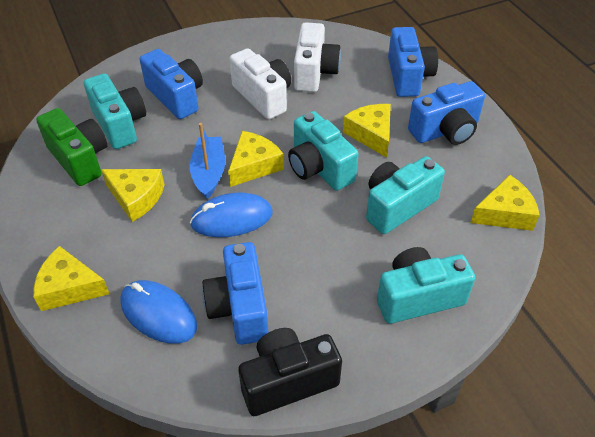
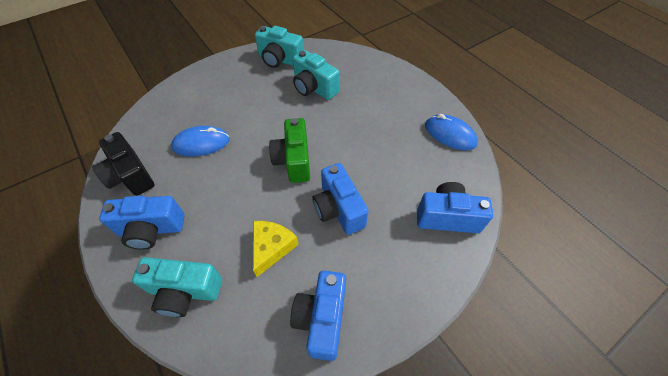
blue boat: [190,123,225,199] = 1 -> none = 0
turquoise camera: [84,73,146,149] [288,111,359,191] [366,156,445,234] [377,247,475,324] = 4 -> [132,257,222,317] [255,26,304,68] [293,50,339,100] = 3
white camera: [230,48,291,119] [294,22,341,92] = 2 -> none = 0
yellow cheese: [33,246,109,311] [101,169,165,222] [228,131,284,187] [343,104,391,158] [470,175,540,231] = 5 -> [253,221,299,277] = 1

